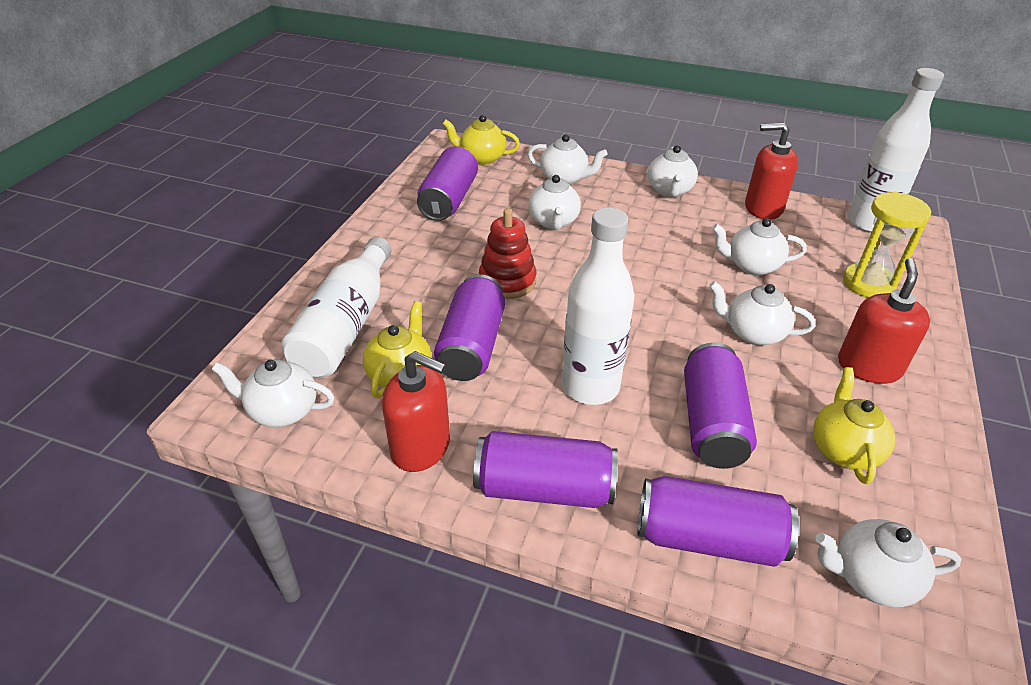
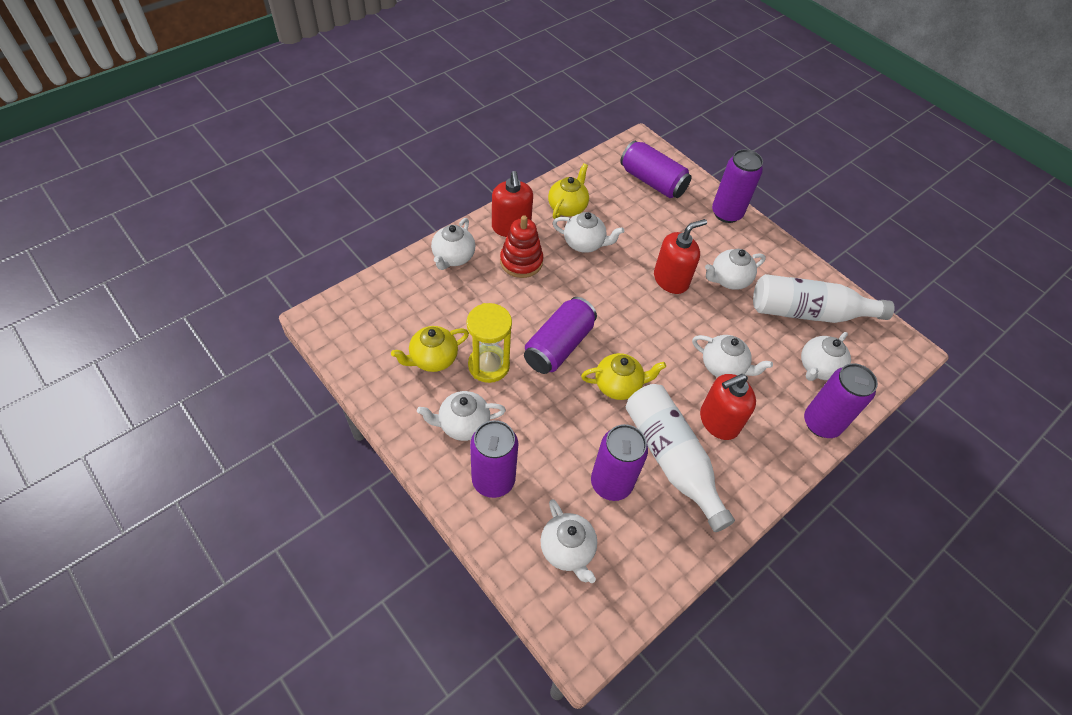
purple can: [417,146,478,221] [434,274,505,381] [473,431,618,508] [638,476,799,567] [684,343,757,469] = 5 -> [470,420,518,498] [524,297,597,374] [591,424,648,501] [620,141,692,198] [712,149,763,223] [804,363,878,438] = 6
white bottle: [281,237,392,377] [562,207,635,405] [847,68,944,233] = 3 -> [626,384,735,532] [753,274,895,323] = 2

